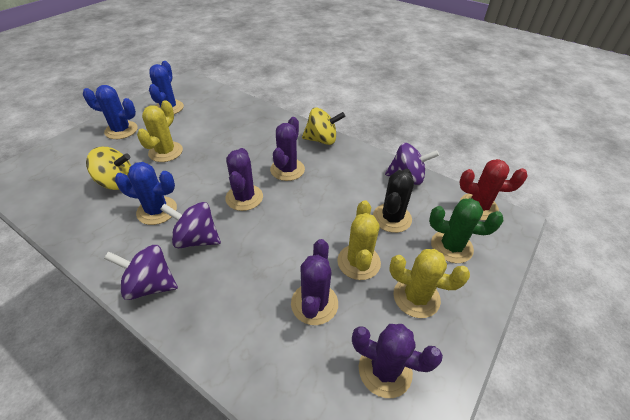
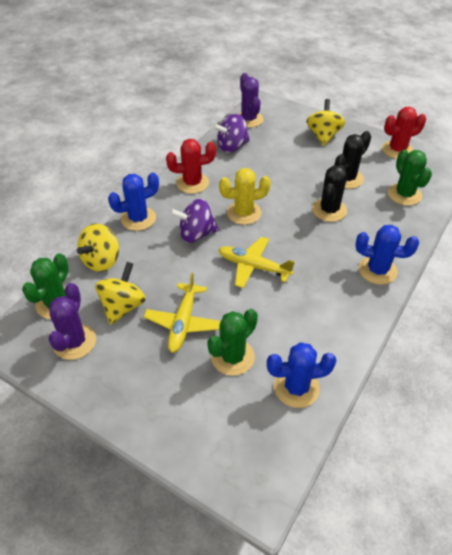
black cactus: [373,169,414,233] = 1 -> [312,165,347,222] [335,131,371,189] = 2
green cactus: [429,198,503,263] = 1 -> [22,253,68,319] [207,309,258,376] [388,149,432,206] = 3
purple cactus: [225,148,263,211] [270,117,305,181] [291,239,338,325] [352,324,443,398] = 4 -> [49,283,96,360] [238,73,264,128] = 2
purple spinning top: [104,245,178,300] [160,202,221,248] [385,143,439,185] = 3 -> [169,199,219,243] [213,114,250,152] = 2
red cactus: [460,159,528,220] = 1 -> [166,139,216,194] [382,107,426,159] = 2
yellow cactus: [137,100,183,162] [337,200,381,280] [389,249,470,318] = 3 -> [219,168,271,225] = 1
yellow plane: none = 0 -> [144,272,221,353] [219,237,295,288] = 2
yellow spinning top: [86,147,131,190] [302,107,345,145] = 2 -> [77,224,119,272] [95,262,146,325] [307,99,345,146] = 3

